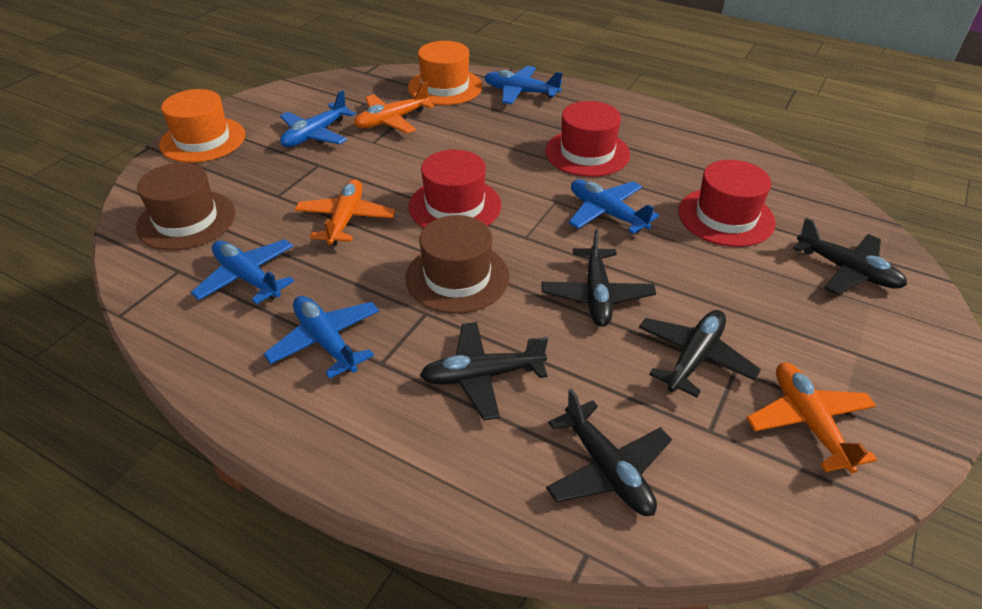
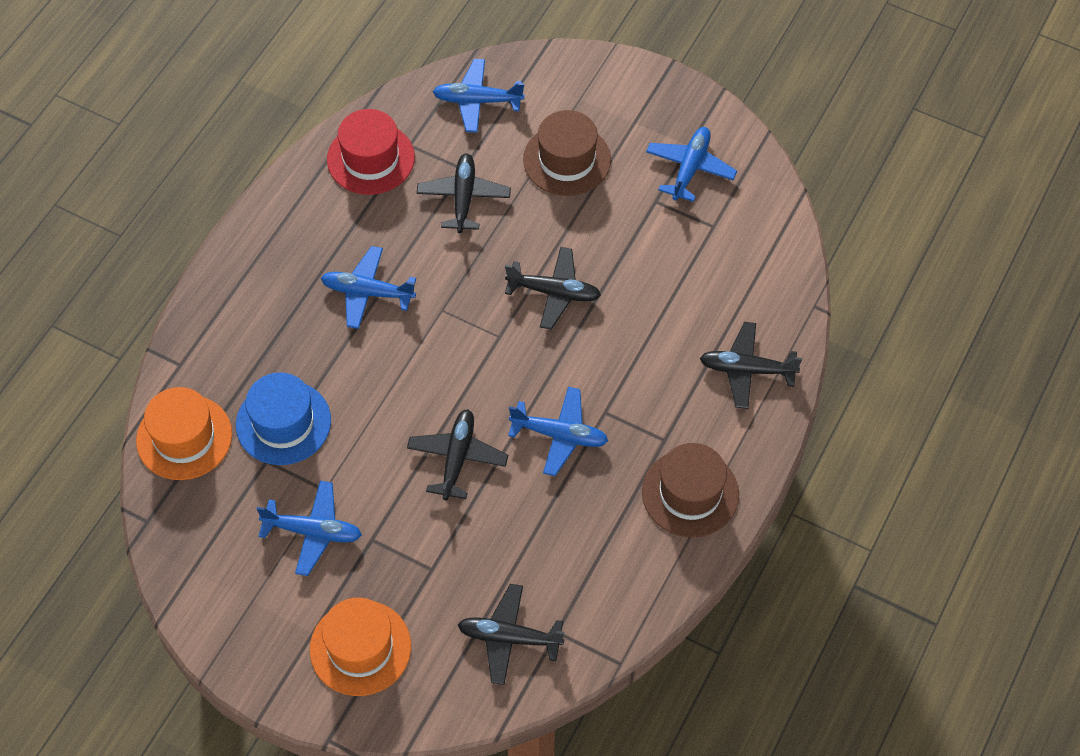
blue hat: none = 0 -> [236,372,331,465] = 1
orange plane: [294,179,395,245] [354,82,434,133] [746,363,877,474] = 3 -> none = 0
red hat: [409,150,501,228] [545,101,630,177] [678,160,776,247] = 3 -> [327,109,415,195] = 1

